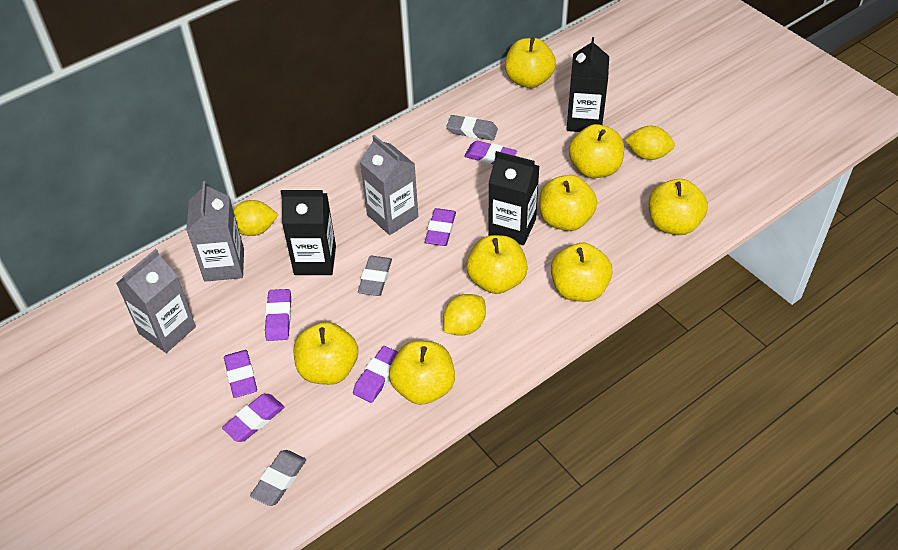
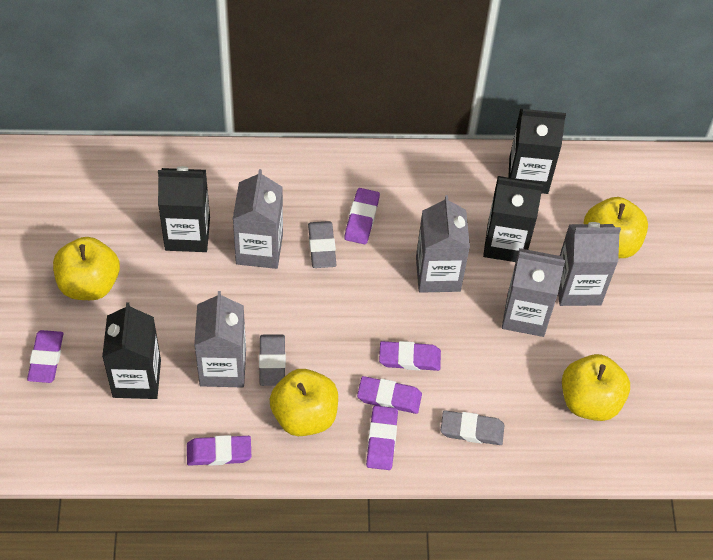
black carton: [281,190,336,275] [488,151,539,245] [566,37,609,132] = 3 -> [102,302,161,399] [158,166,210,252] [483,176,543,262] [508,109,566,194] = 4
grey carton: [116,249,196,353] [186,181,244,282] [360,135,418,235] = 3 -> [194,291,246,387] [233,169,283,269] [416,195,470,293] [502,248,565,337] [558,222,621,306] = 5
yellow apple: [294,322,358,385] [389,341,455,405] [466,235,528,294] [505,37,556,88] [540,175,597,231] [551,243,613,302] [569,124,624,178] [649,179,708,235] = 8 -> [53,237,120,300] [270,369,338,436] [562,354,630,421] [584,197,648,258] = 4
yellow lemon: [233,200,278,236] [443,294,486,336] [625,126,675,160] = 3 -> none = 0

